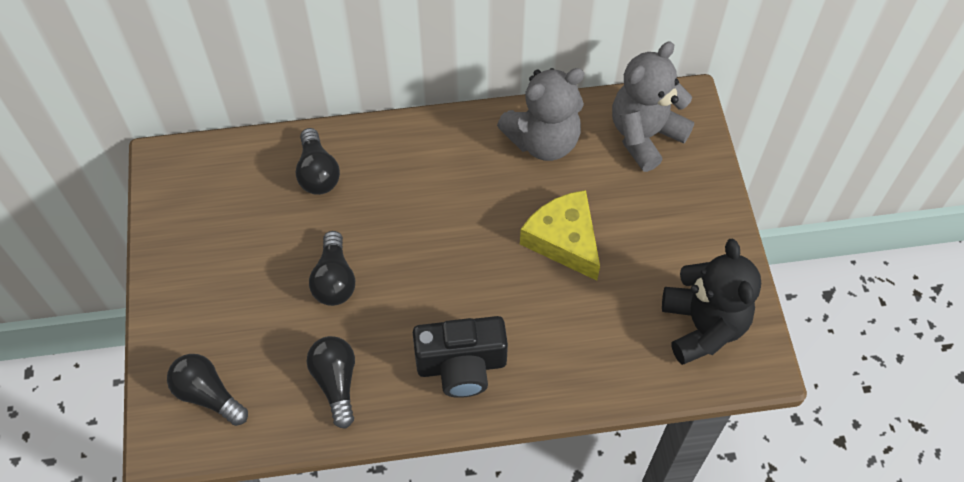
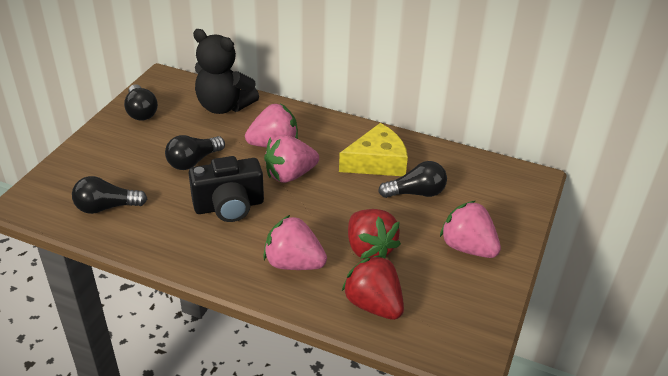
grey teddy bear: [497,68,584,161] [612,41,694,172] = 2 -> none = 0
pink strawberry: none = 0 -> [245,103,298,147] [263,215,327,270] [264,135,319,183] [440,201,501,258] = 4
red strawberry: none = 0 -> [342,255,404,320] [348,209,401,259] = 2

